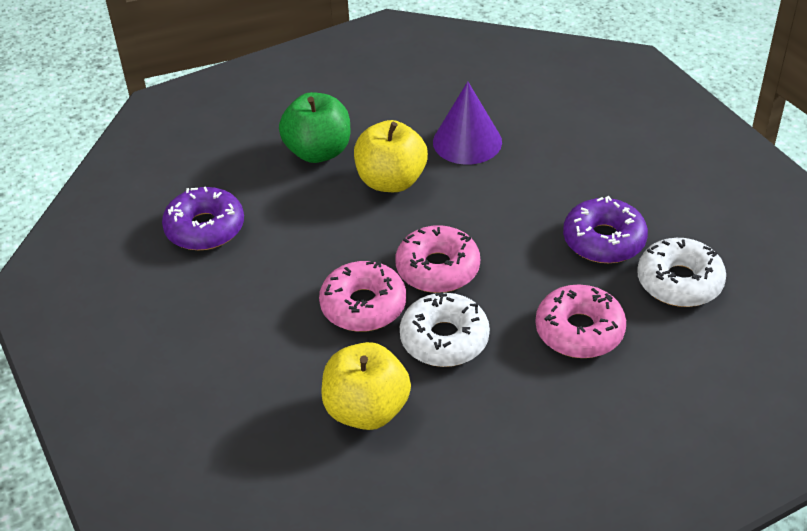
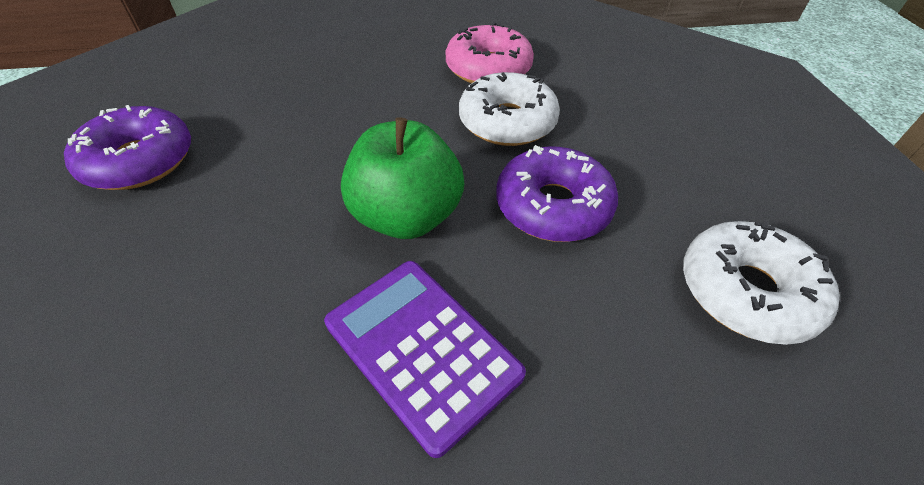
pink donut: [319,261,406,332] [395,225,480,293] [535,285,626,358] = 3 -> [446,22,534,83] = 1
purple calculator: none = 0 -> [324,261,526,458] = 1
purple cone: [433,81,502,165] = 1 -> none = 0
yellow apple: [321,342,411,430] [354,120,428,192] = 2 -> none = 0

